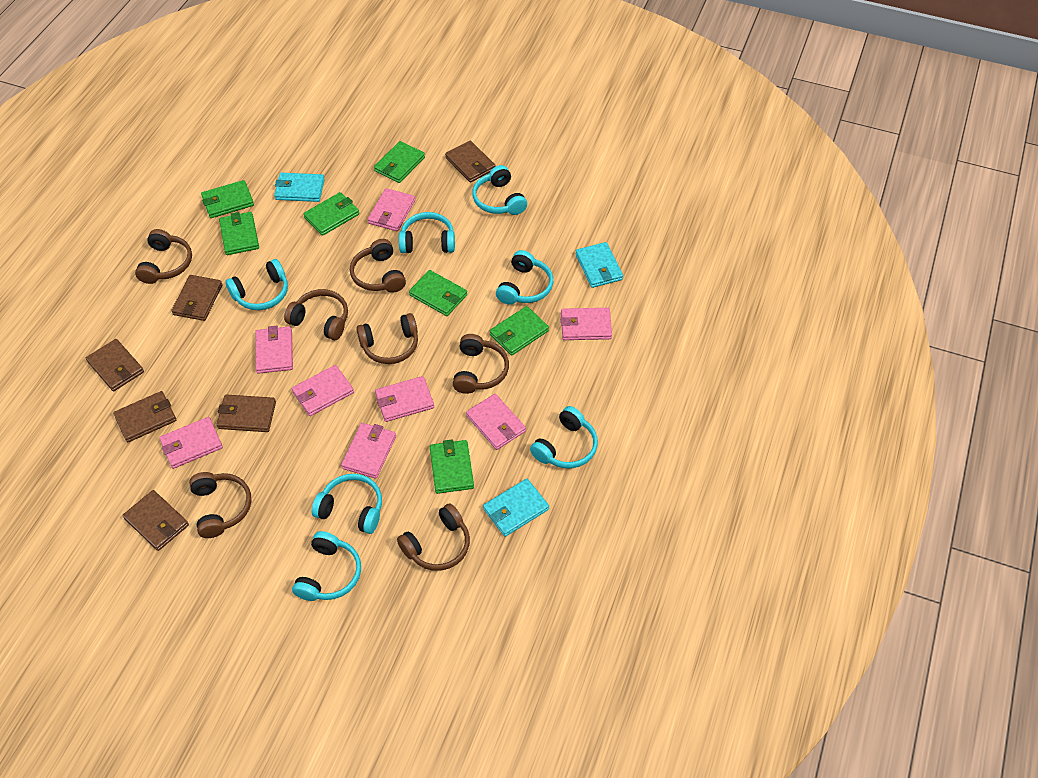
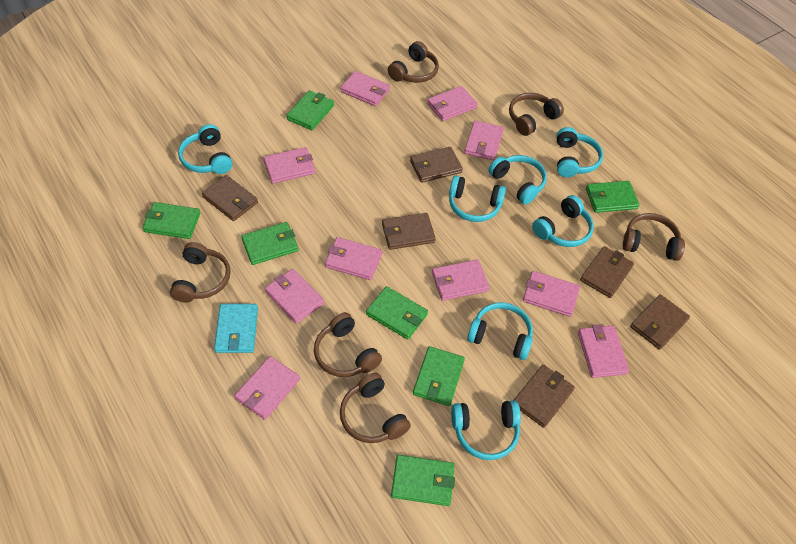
brown headphones: [135,229,192,284] [189,472,251,538] [284,289,348,340] [350,239,406,293] [356,313,418,364] [397,503,470,571] [453,334,509,394] = 7 -> [170,242,231,303] [314,312,382,377] [340,373,411,443] [388,41,439,83] [509,93,564,136] [623,213,685,261] = 6
pink wallet: [160,417,223,469] [255,326,293,374] [292,365,354,416] [341,423,396,479] [368,188,415,231] [375,376,434,422] [466,394,526,450] [560,308,612,340] = 8 -> [234,356,300,420] [264,147,315,184] [265,269,324,324] [325,237,382,280] [340,71,390,106] [427,86,478,121] [432,259,489,301] [464,120,504,161] [523,271,580,317] [578,324,629,378] = 10
turquoise wallet: [274,173,325,202] [483,479,549,537] [575,242,623,288] = 3 -> [214,304,258,353] = 1

